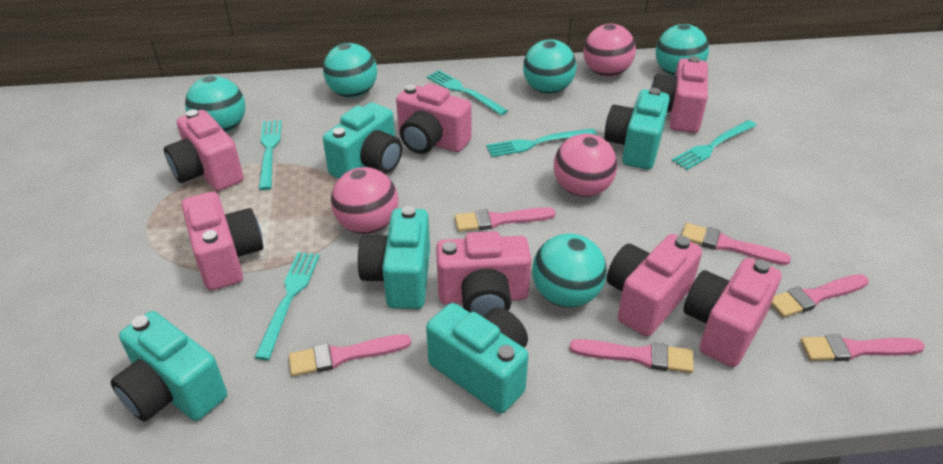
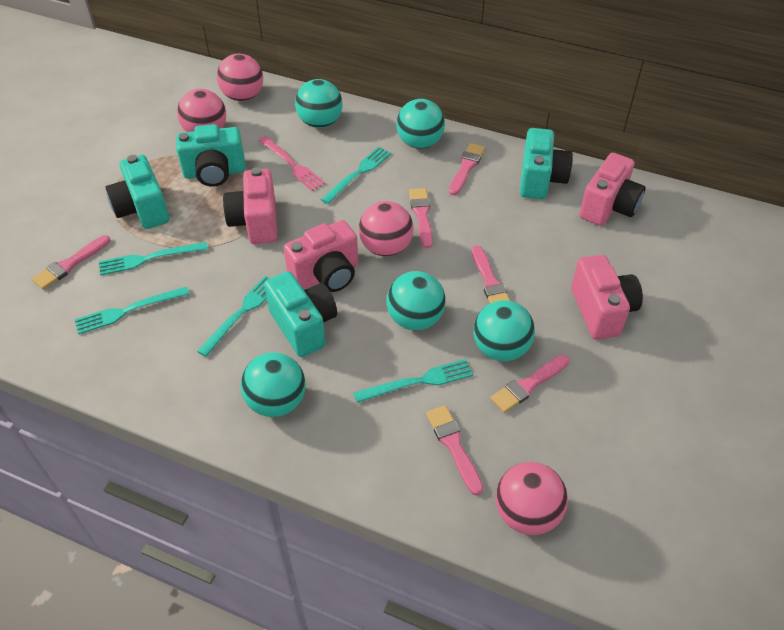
pink ball: [331,167,398,234] [554,133,617,197] [583,24,636,77] = 3 -> [177,89,226,132] [217,54,263,101] [359,201,414,257] [495,462,568,535] = 4
pink camera: [164,109,244,191] [182,192,263,291] [396,83,472,154] [436,231,531,317] [607,234,702,337] [651,56,708,133] [684,258,782,367] = 7 -> [223,167,277,244] [284,220,358,292] [571,255,643,340] [579,153,645,226] = 4
pink fork: none = 0 -> [258,136,325,191] = 1
turquoise camera: [110,311,227,422] [323,102,402,179] [358,206,430,309] [426,303,528,413] [604,88,670,170] = 5 -> [105,155,169,229] [176,124,245,187] [264,271,337,357] [520,128,573,199] = 4

